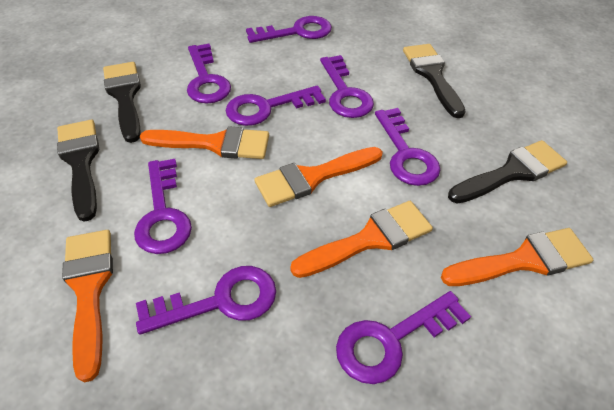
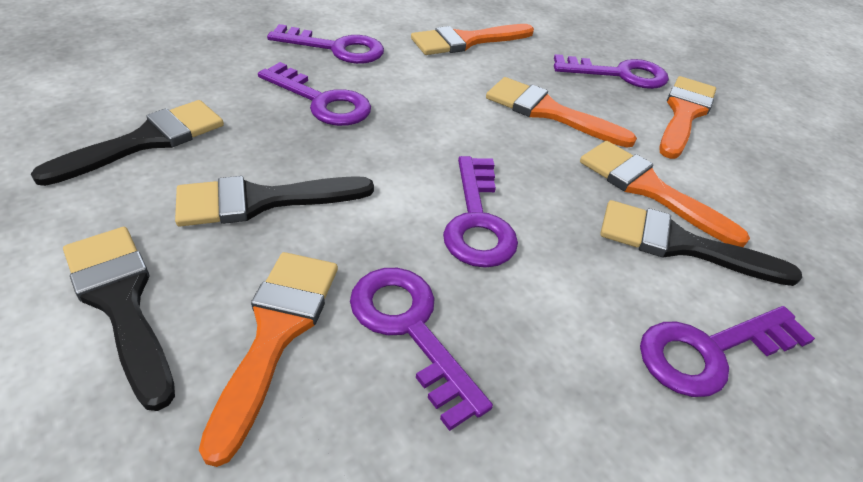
purple key: [134,159,192,254] [136,266,276,335] [187,44,231,103] [225,86,326,126] [246,16,332,43] [320,55,374,118] [336,291,471,384] [375,108,440,186] = 8 -> [258,62,371,126] [267,24,384,64] [350,268,493,431] [443,156,518,268] [554,54,669,89] [640,306,815,397] = 6

